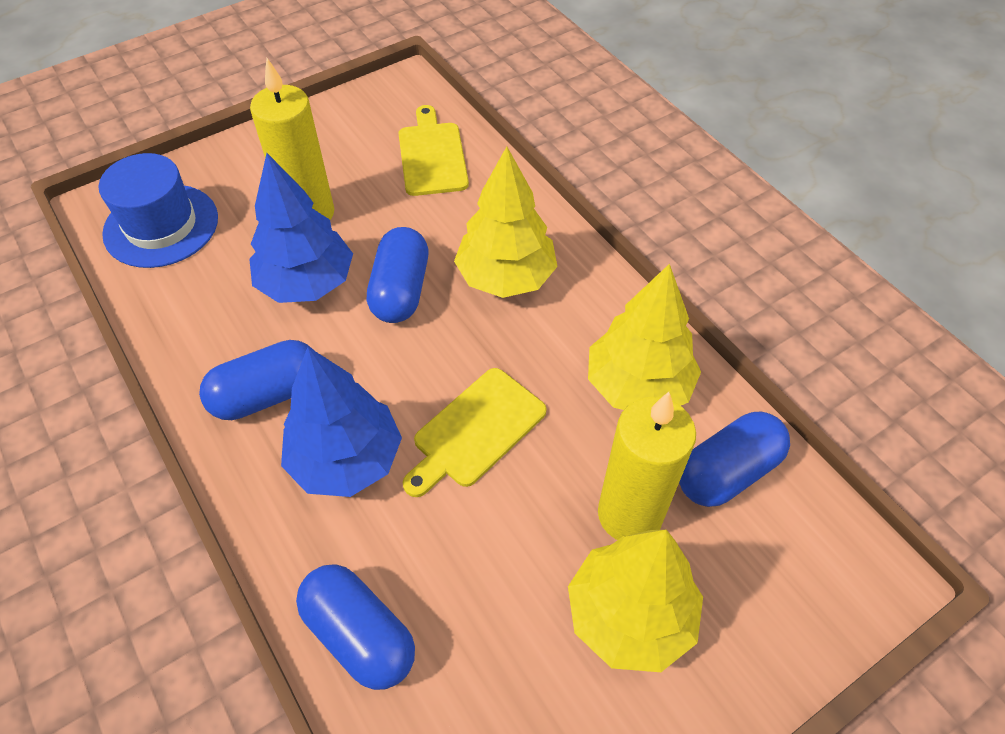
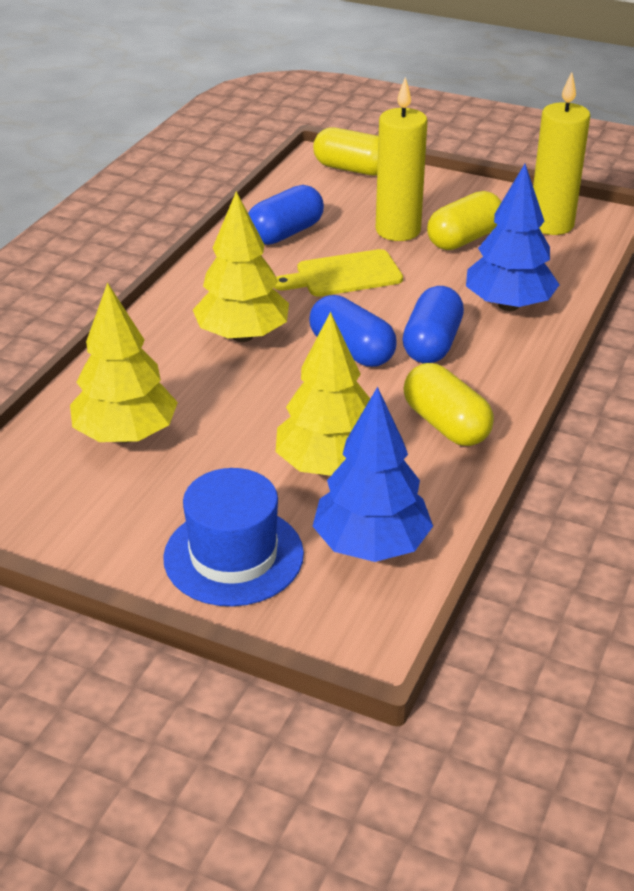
blue capsule: [199,340,312,420] [296,565,415,690] [367,227,428,323] [679,412,790,507] = 4 -> [248,185,324,245] [309,295,397,367] [403,286,464,363] = 3
yellow capsule: none = 0 -> [313,127,379,176] [403,363,494,446] [427,191,501,250] = 3
yellow cutting board: [398,105,469,196] [403,368,547,497] = 2 -> [274,249,403,297] = 1

